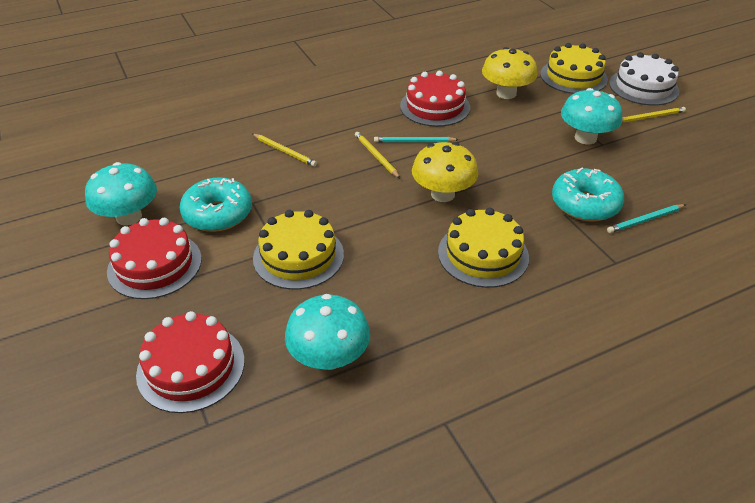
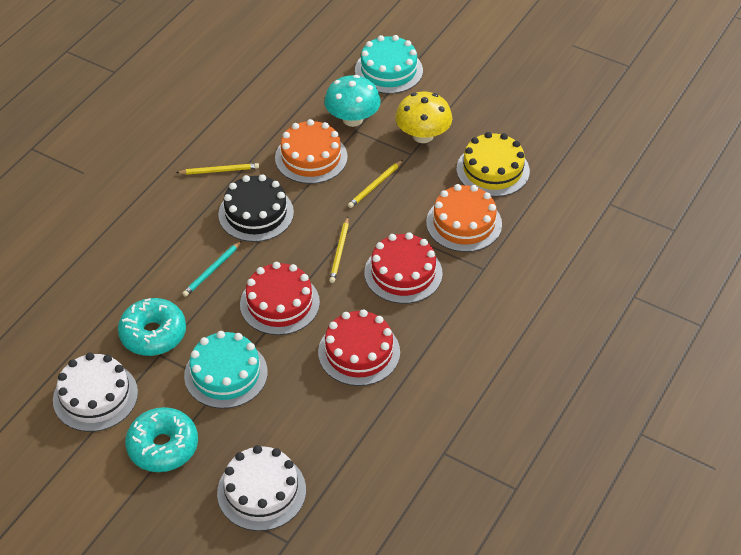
black cake: none = 0 -> [218,174,294,242] = 1
orange cake: none = 0 -> [275,119,348,184] [426,184,502,252] = 2
turquoise cake: none = 0 -> [184,331,268,409] [355,35,423,94] = 2
turquoise mushroom: [85,162,157,226] [285,294,370,370] [561,88,622,144] = 3 -> [324,75,381,127] = 1
turquoise pencil: [374,137,459,143] [607,204,686,233] = 2 -> [182,241,242,297] = 1
white cake: [609,52,679,106] = 1 -> [53,353,138,432] [217,445,306,531] = 2
yellow cake: [253,210,344,290] [438,208,529,288] [540,43,608,94] = 3 -> [457,132,530,197] = 1
yellow mushroom: [412,142,478,202] [482,47,537,99] = 2 -> [395,92,452,143] = 1

